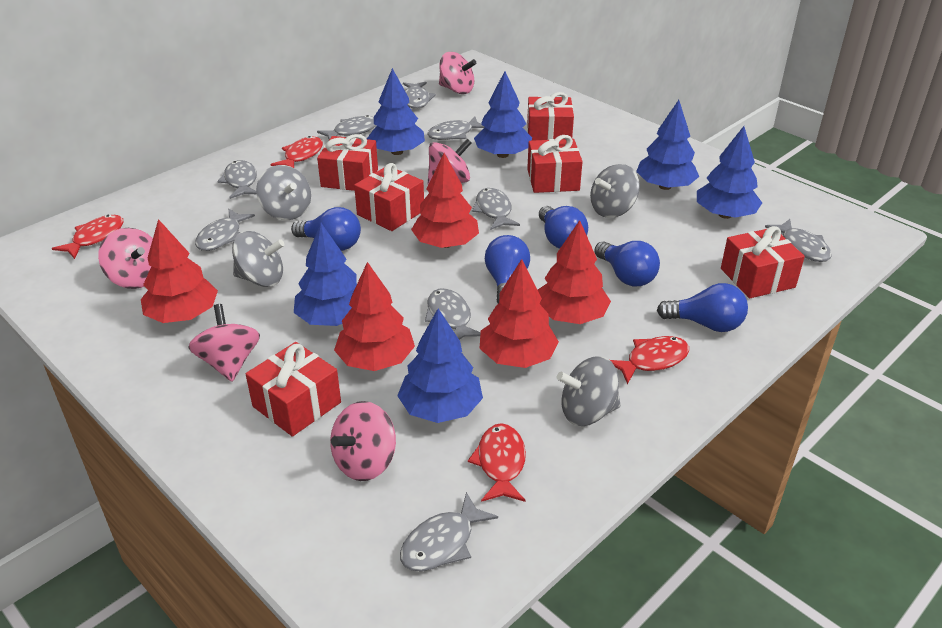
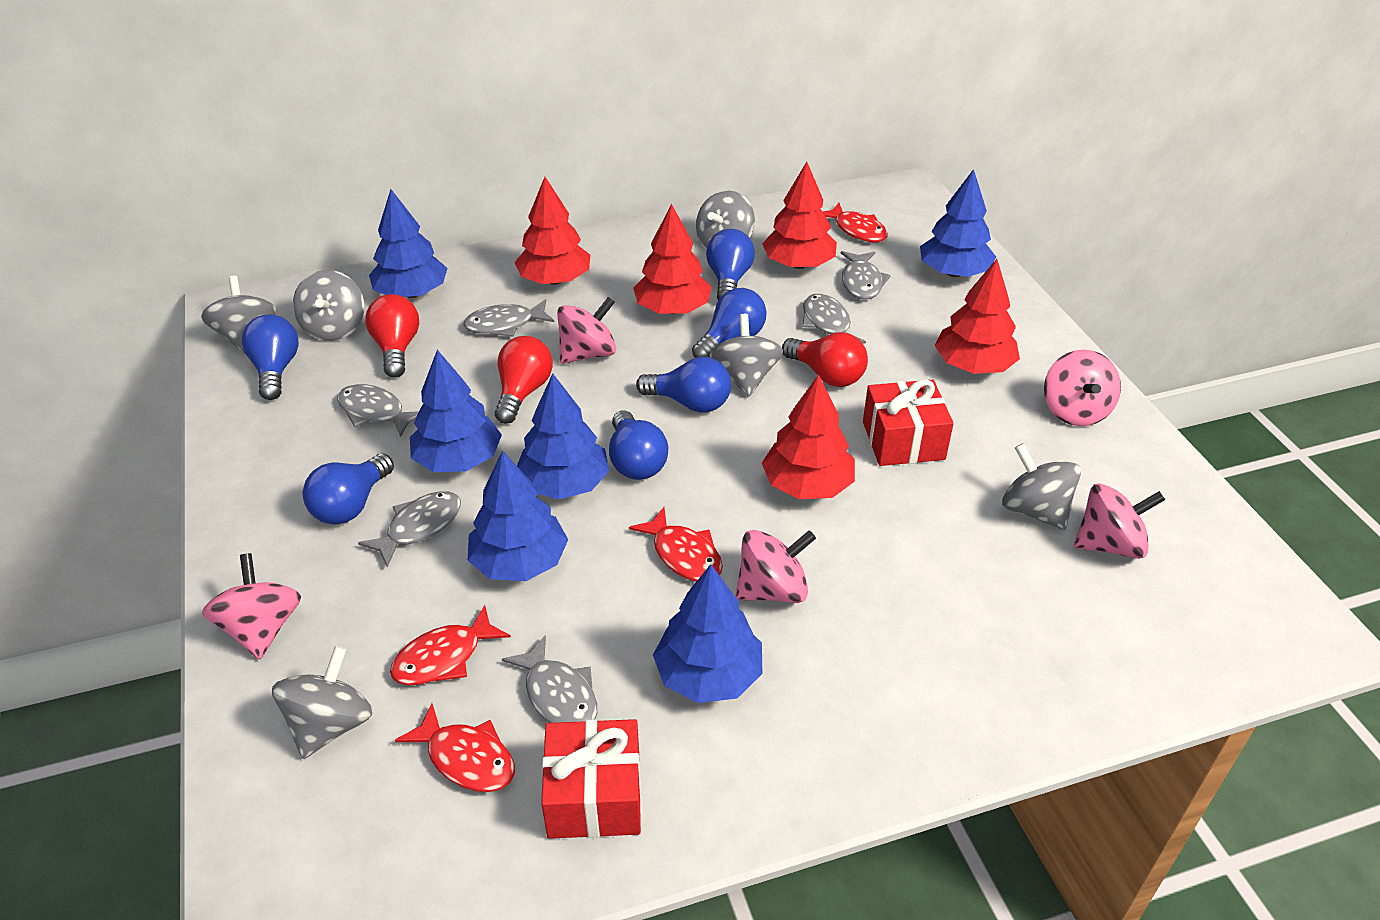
blue light bulb: [291,207,361,251] [485,235,530,304] [539,206,588,249] [594,241,660,286] [657,283,748,332] = 5 -> [242,315,299,400] [303,453,394,524] [609,411,668,480] [636,357,731,413] [692,288,767,358] [706,229,755,300] = 6
grey fish: [195,209,255,251] [217,160,257,199] [317,115,376,140] [400,492,498,571] [403,82,436,109] [425,288,481,340] [427,117,485,140] [472,188,520,230] [765,219,832,262] = 9 -> [337,384,419,437] [358,491,461,567] [463,299,554,337] [502,635,597,723] [802,294,866,344] [841,251,891,300] = 6
grey spinning top: [232,231,285,287] [256,165,311,220] [557,356,620,426] [590,164,640,218] = 4 -> [201,276,276,354] [272,646,372,759] [293,270,364,341] [696,191,755,249] [709,314,783,397] [1002,443,1081,530] = 6
red gift: [246,342,341,437] [317,134,378,191] [354,163,424,231] [527,92,574,141] [527,135,583,193] [721,226,805,298] = 6 -> [541,719,641,839] [863,379,954,466] = 2
red light bulb: none = 0 -> [365,294,419,378] [495,336,553,424] [782,332,868,387] = 3

